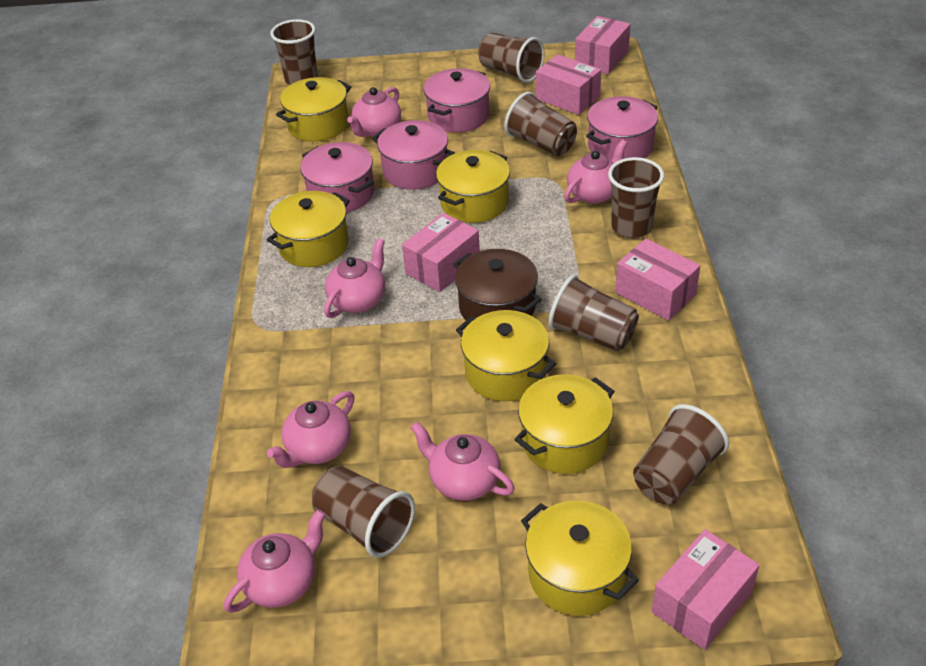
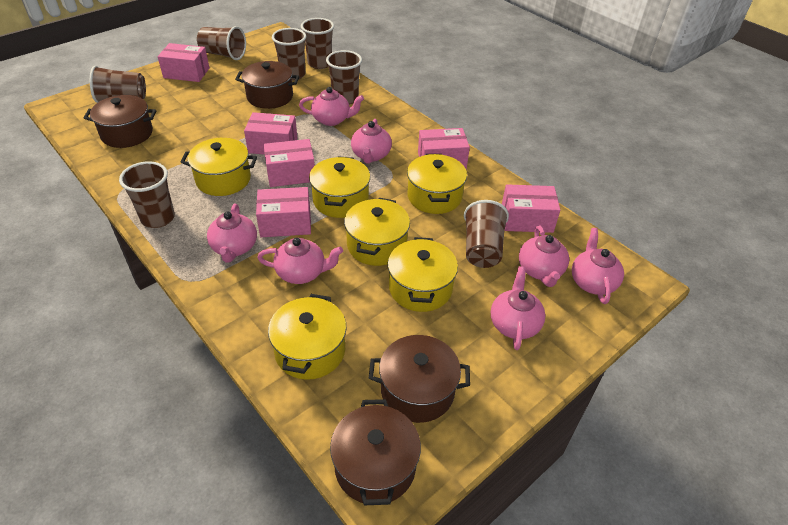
brown pot: [453,249,542,321] = 1 -> [84,95,156,148] [235,61,299,109] [330,399,421,505] [369,335,470,423] = 4
pink box: [402,213,480,292] [536,54,601,115] [575,16,630,74] [615,239,700,321] [652,529,760,650] = 5 -> [157,43,209,82] [244,112,297,155] [256,187,311,237] [263,139,315,187] [418,128,470,169] [502,184,560,233] = 6
pink pot: [300,142,374,213] [372,120,455,190] [424,68,490,133] [586,96,658,160] = 4 -> none = 0
pink teapot: [224,509,326,613] [267,391,354,468] [324,238,385,318] [347,87,401,137] [410,422,515,501] [564,140,627,204] = 6 -> [207,204,257,262] [257,238,343,284] [299,87,364,126] [351,119,392,164] [491,266,545,350] [519,226,569,287] [572,228,624,304] = 7

